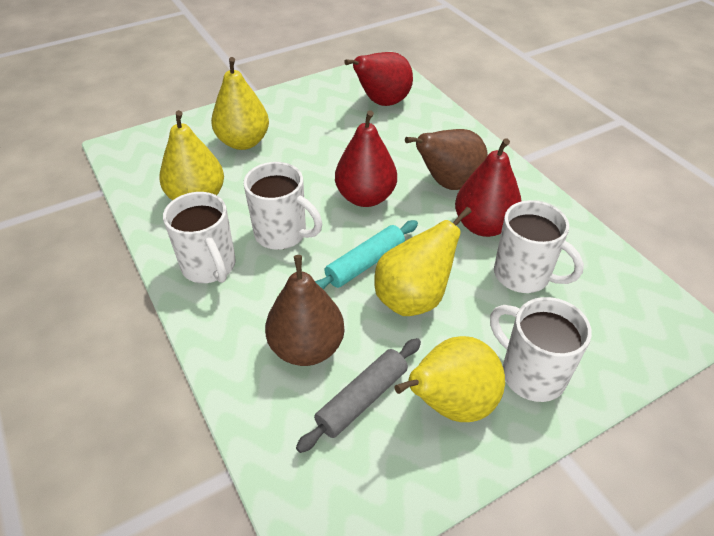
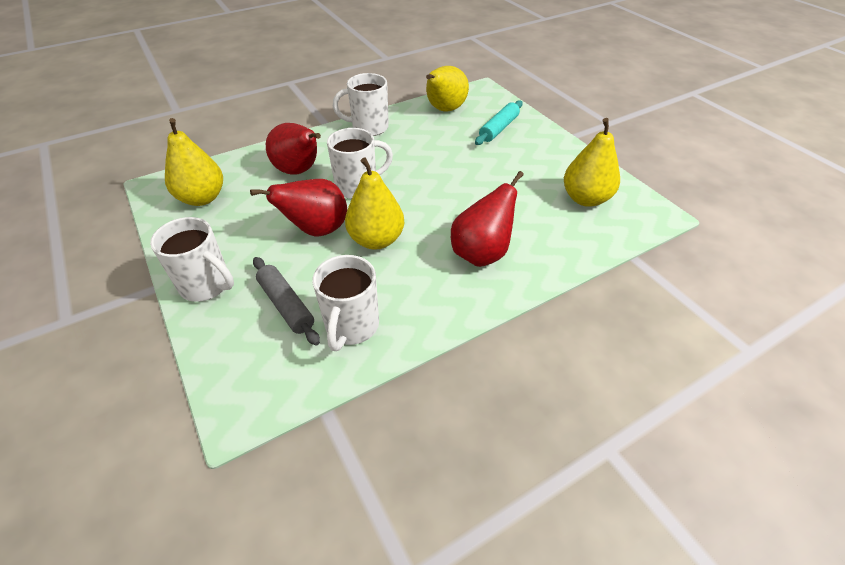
brown pear: [265,255,344,366] [405,129,488,190] = 2 -> none = 0

